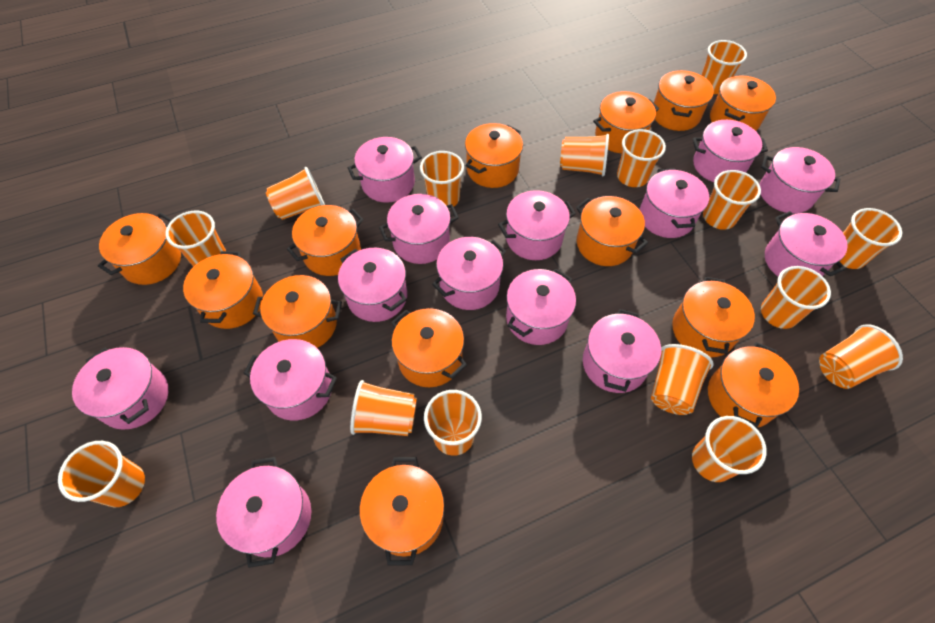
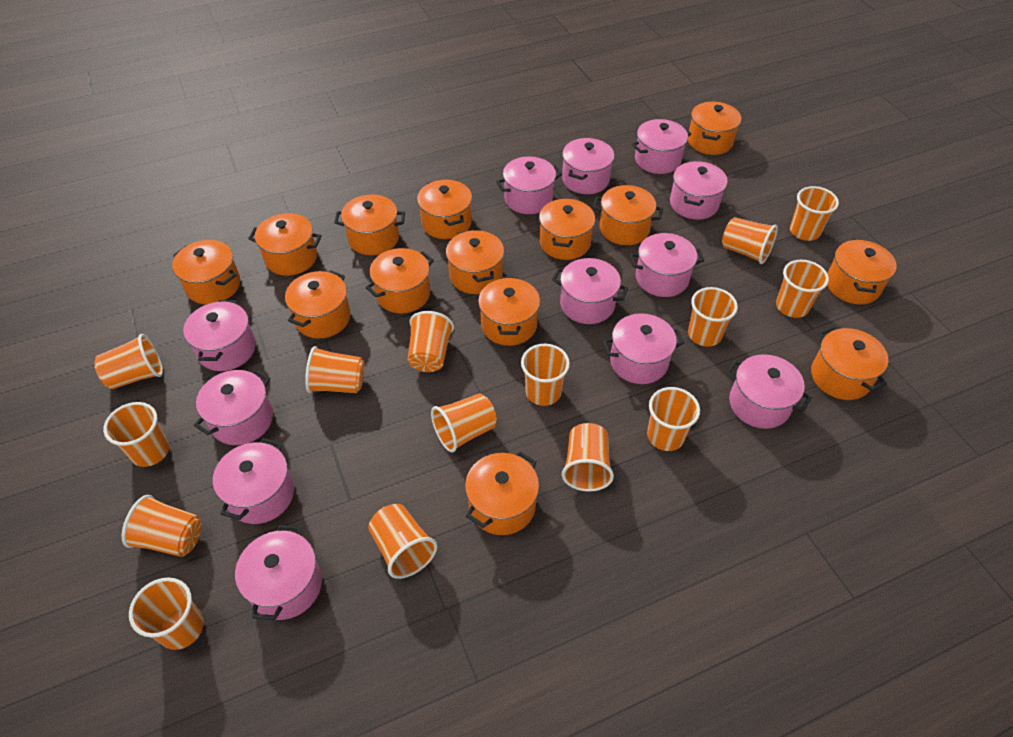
orange pot: [98,212,181,285] [183,251,263,329] [253,275,342,348] [287,205,364,276] [360,457,444,566] [391,308,467,387] [465,123,523,188] [576,196,648,266] [593,91,659,153] [654,70,714,131] [672,277,755,358] [708,342,799,428] [710,76,776,131] = 13 -> [172,240,240,304] [248,213,322,276] [285,270,351,338] [334,194,405,255] [365,248,434,314] [417,180,472,239] [446,230,504,294] [465,451,539,535] [478,277,540,346] [539,198,595,260] [593,185,663,245] [688,102,741,155] [811,326,888,400] [827,239,897,304] = 14
pink pot: [72,347,168,430] [216,457,311,568] [243,339,337,421] [338,248,407,322] [347,137,422,203] [379,194,459,264] [432,237,506,310] [498,190,576,260] [506,269,576,345] [583,309,661,393] [639,168,709,238] [693,120,768,182] [760,147,840,214] [765,211,848,276] = 14 -> [183,300,256,371] [194,369,273,445] [213,438,294,524] [235,525,322,620] [496,156,562,214] [552,258,628,324] [562,138,614,194] [603,313,684,384] [630,233,704,297] [632,119,691,174] [670,161,728,220] [726,354,812,429] = 12

